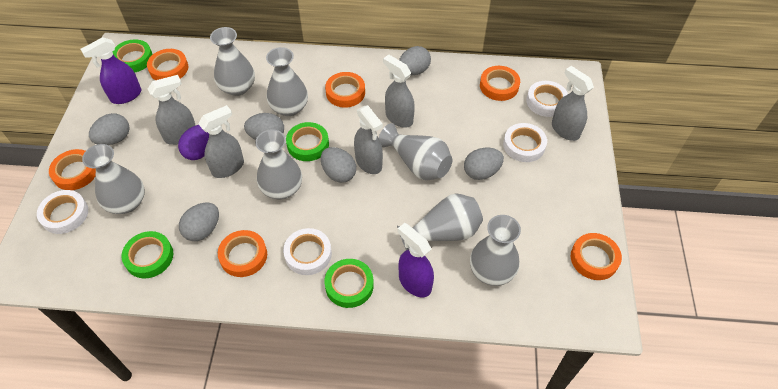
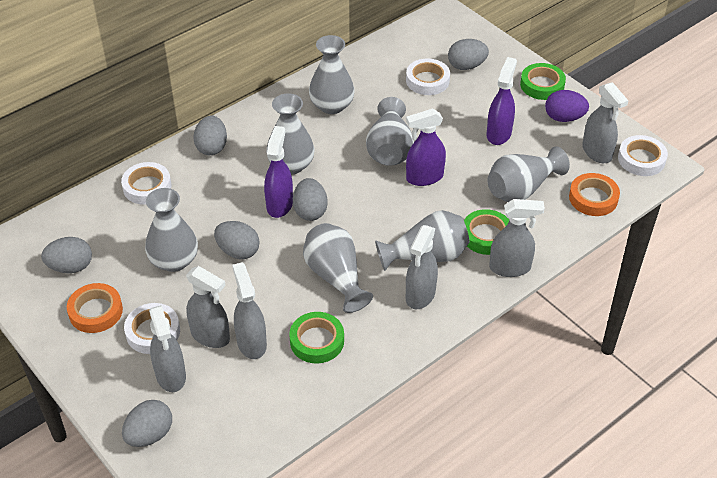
green tape: [112,39,153,72] [121,231,173,278] [286,122,329,161] [324,259,374,308] = 4 -> [289,312,344,363] [464,209,509,255] [520,63,566,100] = 3
grey spray bottle: [148,75,196,145] [198,105,244,178] [354,105,383,174] [383,55,415,128] [552,66,594,141] = 5 -> [149,305,186,392] [186,266,230,348] [232,262,267,359] [406,225,438,309] [489,199,545,277] [582,82,628,163] = 6
orange tape: [49,149,96,190] [147,49,188,80] [218,230,267,277] [325,72,365,108] [480,66,520,101] [571,233,622,280] = 6 -> [67,283,123,333] [569,173,620,216] = 2
purple spray bottle: [81,37,141,104] [398,223,434,297] = 2 -> [264,126,293,218] [406,109,446,186] [487,57,517,145] = 3

